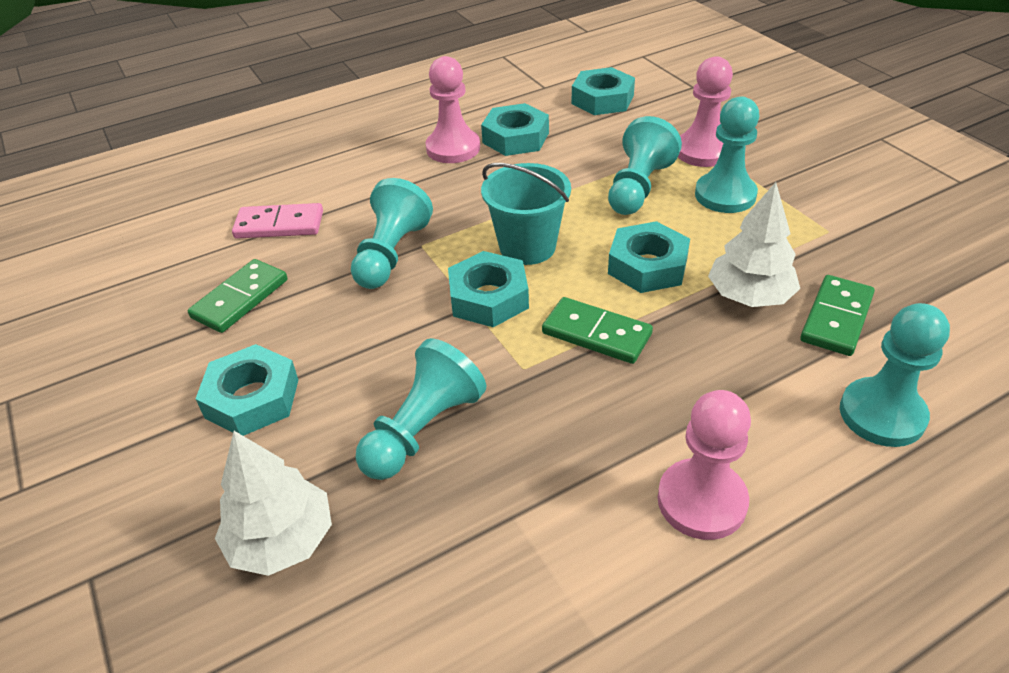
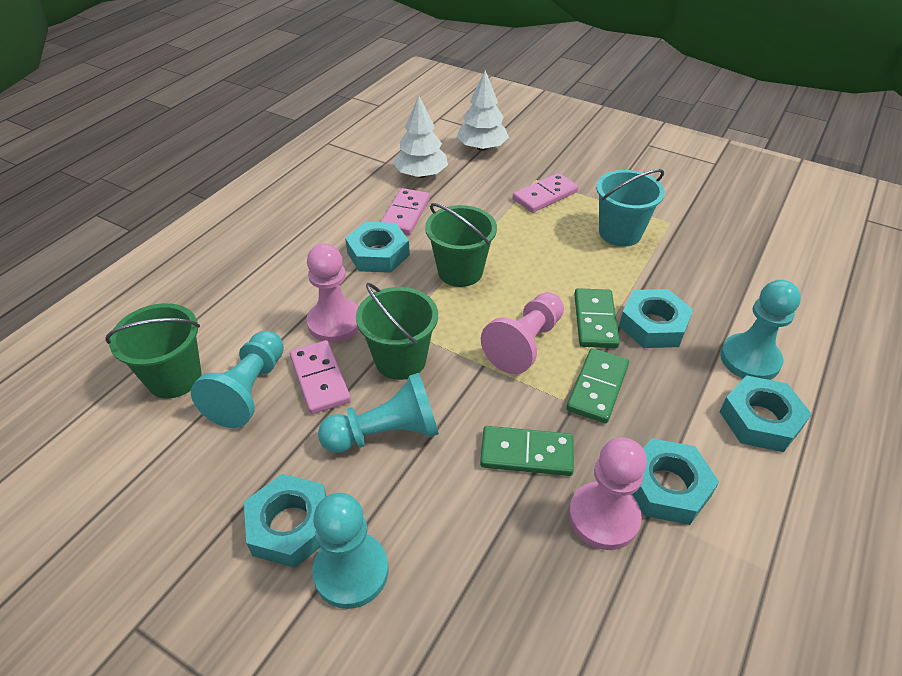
green bucket: none = 0 -> [105,303,202,399] [356,283,438,380] [425,203,497,287] = 3
pink domino: [232,203,323,239] = 1 -> [290,340,351,414] [381,188,430,235] [513,173,579,213] = 3
turquoise pawn: [351,178,433,289] [356,338,486,480] [608,116,682,215] [695,97,759,213] [840,303,950,447] = 5 -> [191,331,284,428] [312,493,388,609] [318,373,439,453] [720,280,801,380] = 4

